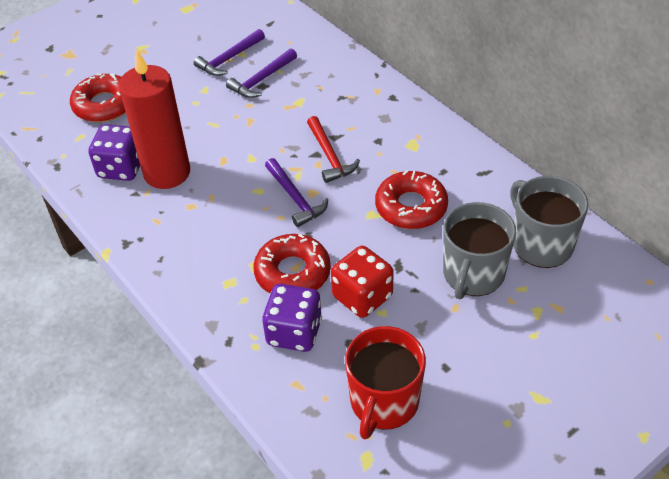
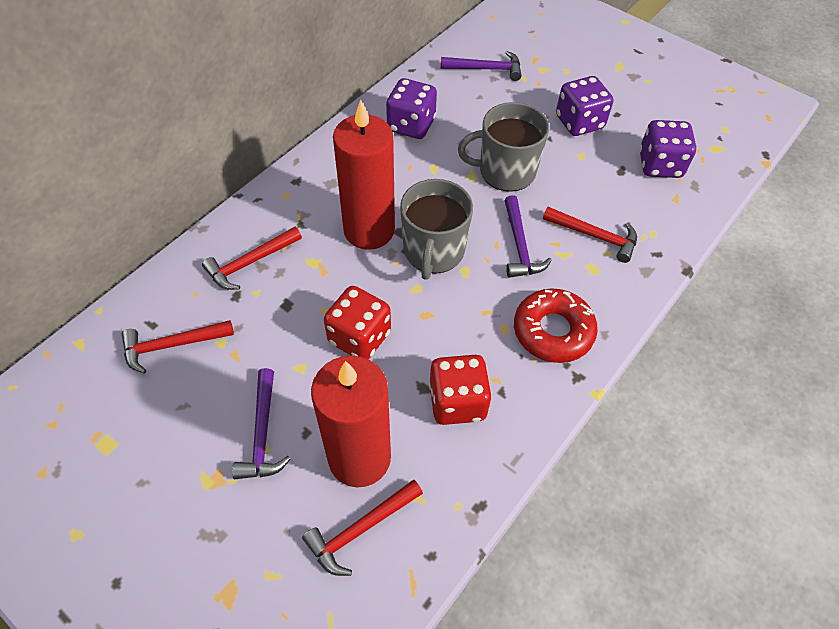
purple dice: [89,124,140,181] [262,284,322,352] = 2 -> [386,78,437,139] [556,76,613,136] [639,120,696,178] = 3
red candle: [119,51,190,189] = 1 -> [311,355,391,487] [333,100,395,250] = 2
red dice: [331,246,394,318] = 1 -> [324,286,391,359] [429,355,492,425] = 2
red donut: [70,74,126,122] [253,234,331,293] [375,170,448,229] = 3 -> [514,288,598,363] = 1
red hammer: [307,116,360,183] = 1 -> [122,320,234,373] [202,226,302,290] [302,480,423,576] [543,207,637,263] = 4
red mug: [345,326,426,439] = 1 -> none = 0

